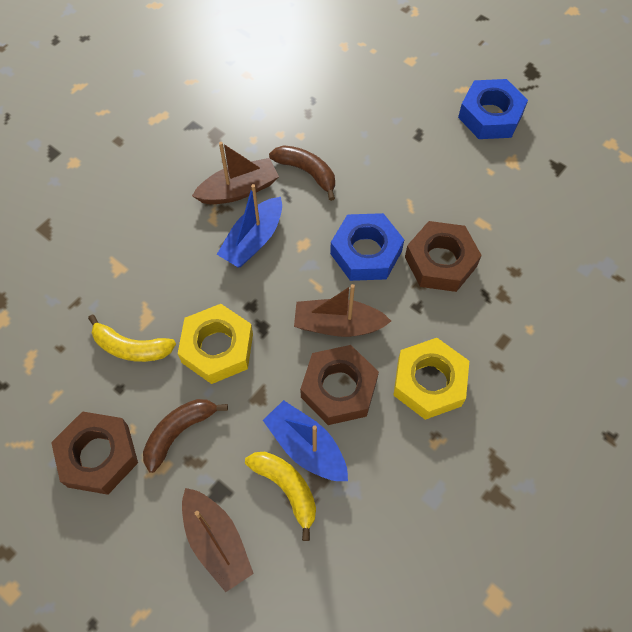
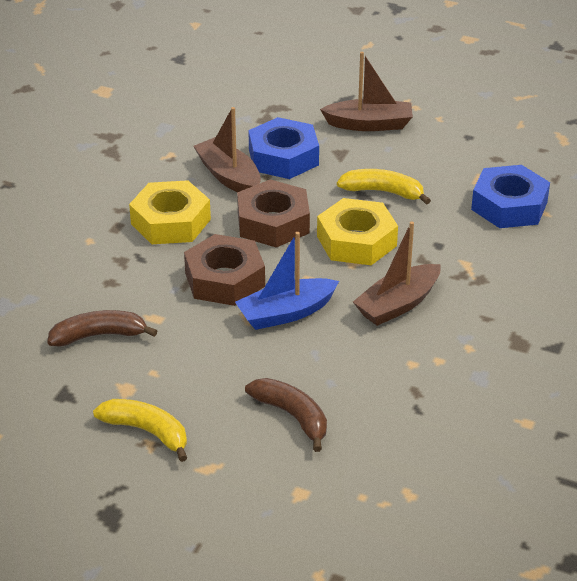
blue boat: [217,184,282,267] [263,400,348,481] = 2 -> [235,232,339,330] = 1
brown nut: [51,411,138,495] [300,345,379,425] [405,221,482,292] = 3 -> [184,234,265,306] [237,179,310,248] = 2

